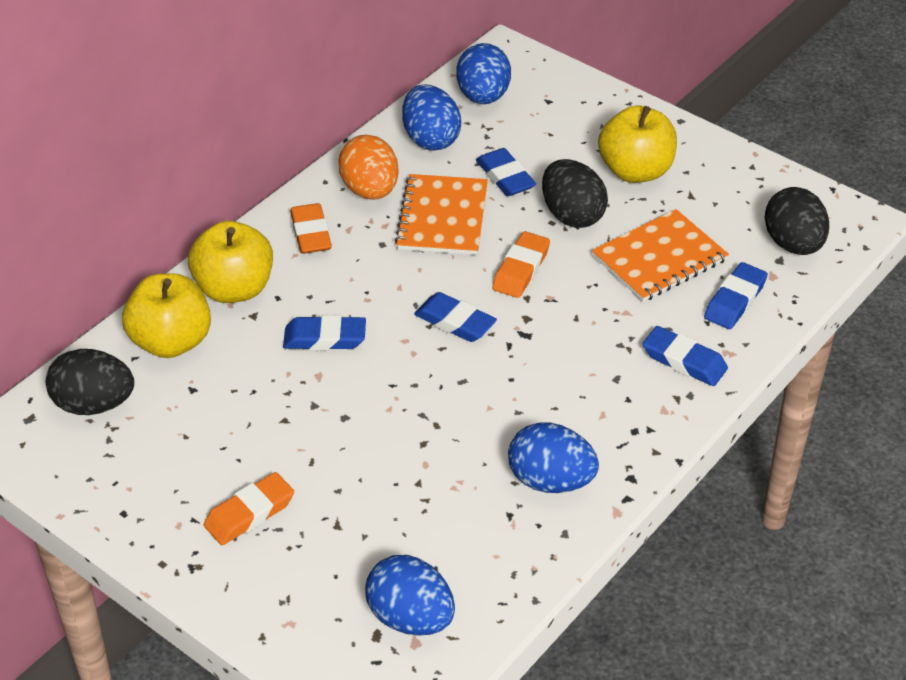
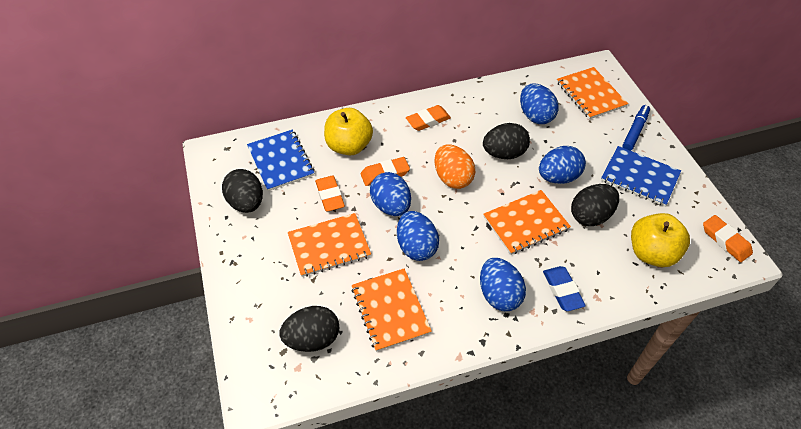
black egg: [46,349,134,415] [542,159,608,228] [765,187,829,255] = 3 -> [222,169,263,213] [280,306,339,352] [483,123,530,159] [571,184,619,226] = 4
blue egg: [365,555,455,636] [402,84,461,151] [456,43,511,104] [508,423,599,493] = 4 -> [370,172,411,216] [397,211,439,261] [480,258,526,311] [520,84,559,124] [539,146,586,184] = 5
blue eraser: [283,315,366,350] [414,292,497,342] [476,148,536,196] [643,326,728,386] [704,262,768,329] = 5 -> [543,266,586,311] = 1
blue marker: none = 0 -> [622,105,650,151] = 1
blue notebook: none = 0 -> [247,130,315,191] [601,146,681,206] = 2
orange eraser: [204,472,294,545] [290,203,332,254] [492,231,550,298] = 3 -> [315,176,345,211] [361,157,410,186] [406,105,451,131] [703,215,753,262] = 4
orange notebook: [395,174,488,255] [592,209,729,302] = 2 -> [288,213,371,277] [351,269,432,352] [483,190,571,255] [557,67,628,119] = 4
yellow apple: [122,273,211,358] [188,221,273,303] [598,105,677,183] = 3 -> [324,108,373,155] [631,213,690,267] = 2

